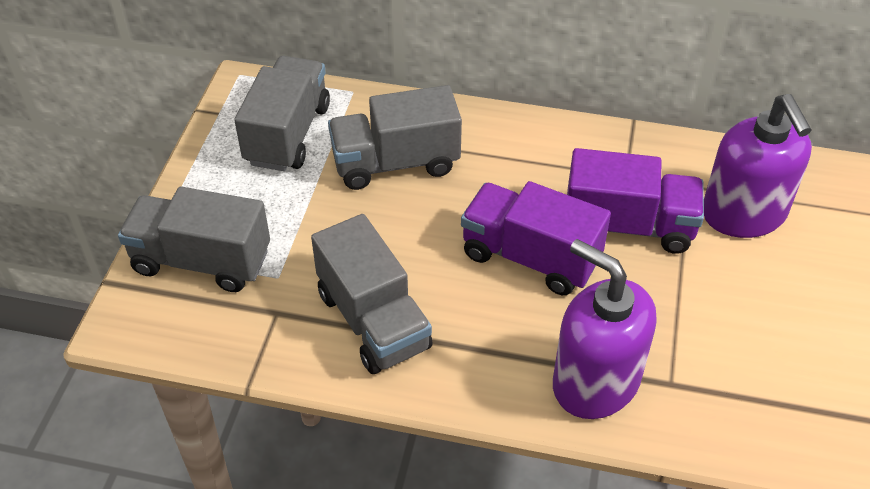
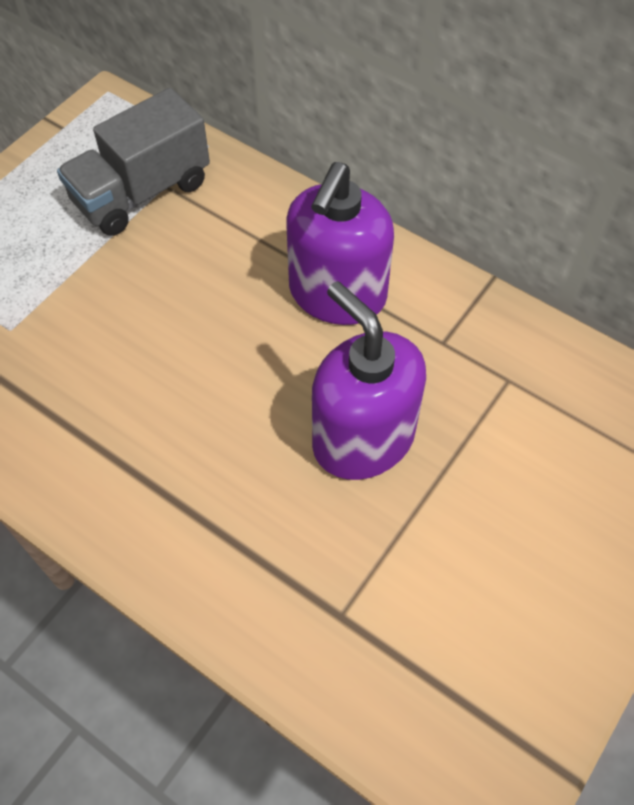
grey truck: [118,187,270,292] [234,56,330,171] [311,214,433,374] [328,85,462,190] = 4 -> [57,88,210,236] = 1
purple truck: [461,181,611,295] [567,148,704,254] = 2 -> none = 0

